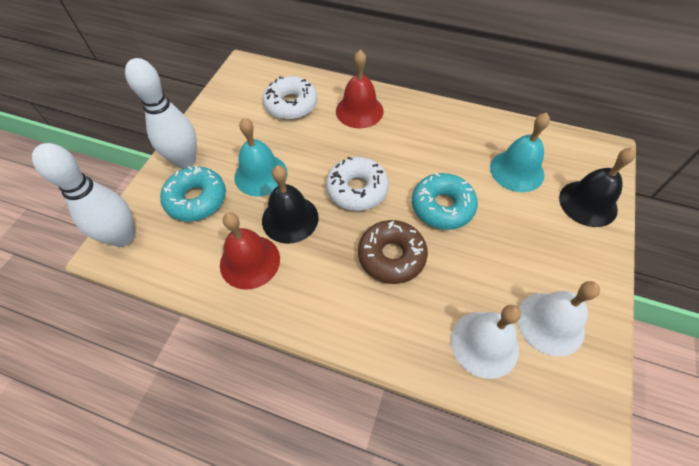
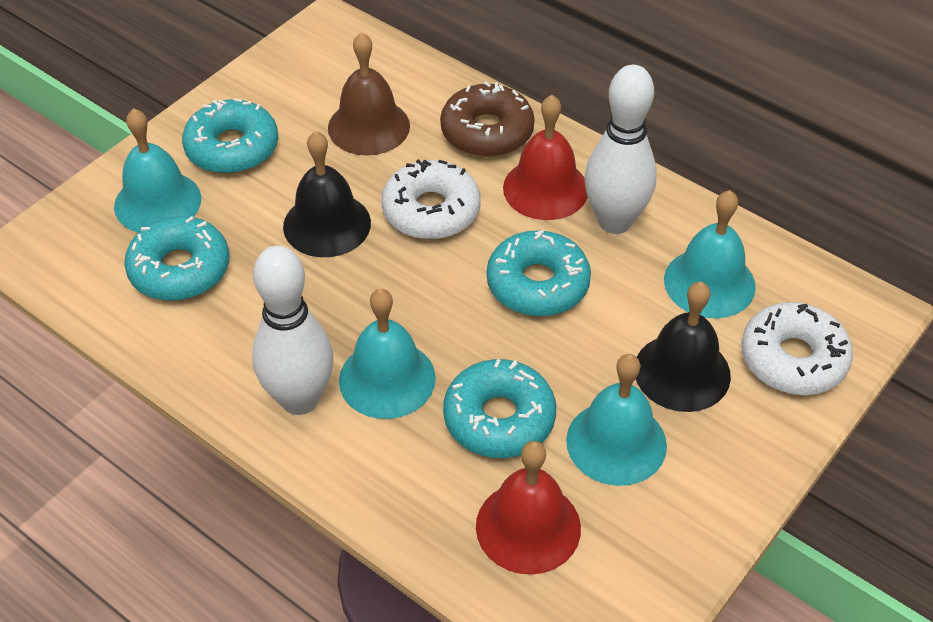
brown bell: none = 0 -> [328,32,410,156] = 1
turquoise bell: [234,118,287,197] [490,112,550,192] = 2 -> [114,108,201,233] [339,289,436,419] [566,354,667,486] [664,190,756,318] = 4
turquoise donut: [160,166,226,222] [412,173,478,230] = 2 -> [124,216,229,301] [182,98,278,174] [443,359,556,458] [487,230,591,317] = 4
white bell: [451,305,521,379] [517,281,600,357] = 2 -> none = 0

